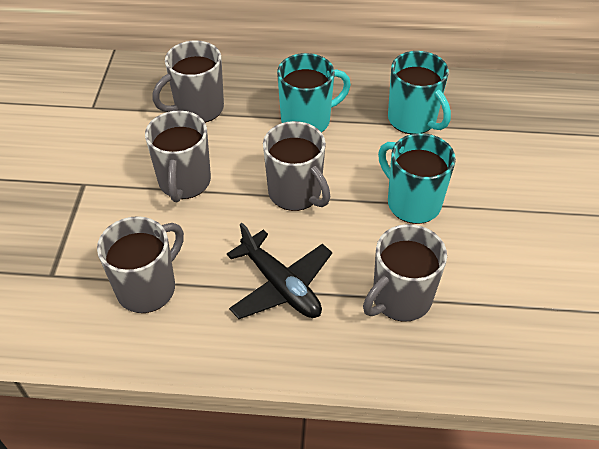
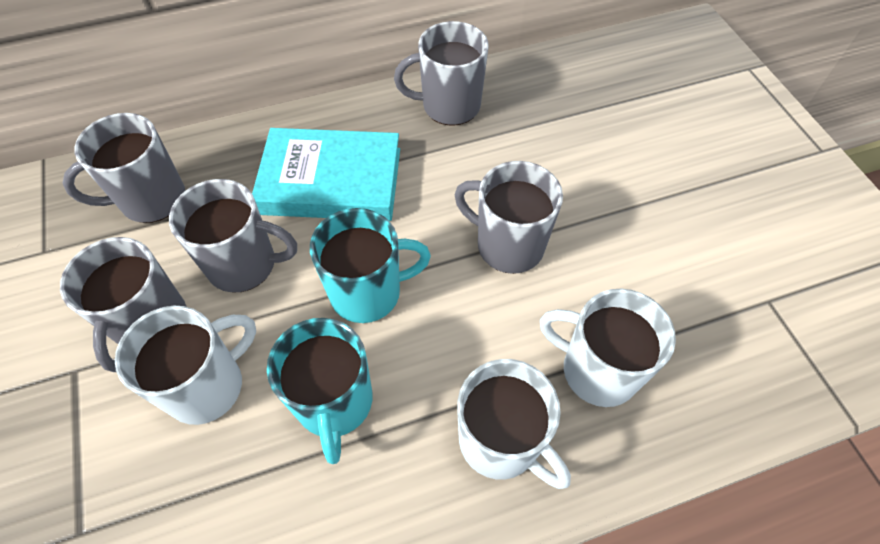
black plane: [227,223,332,319] = 1 -> none = 0
turquoise book: none = 0 -> [252,128,400,221] = 1
turquoise mug: [277,53,351,133] [378,133,456,224] [388,51,451,134] = 3 -> [267,318,372,464] [310,208,431,323] = 2
white mug: none = 0 -> [115,306,256,425] [457,359,571,489] [540,289,676,407] = 3

